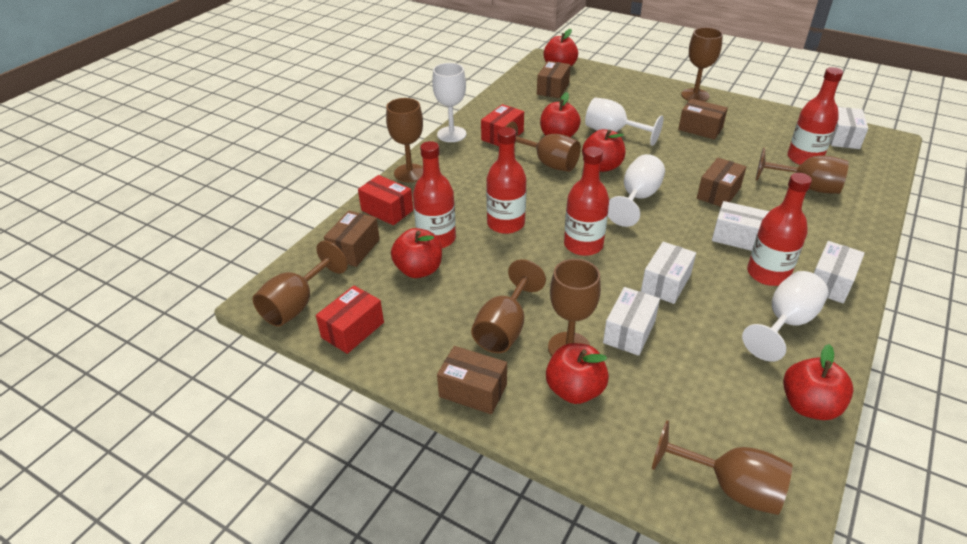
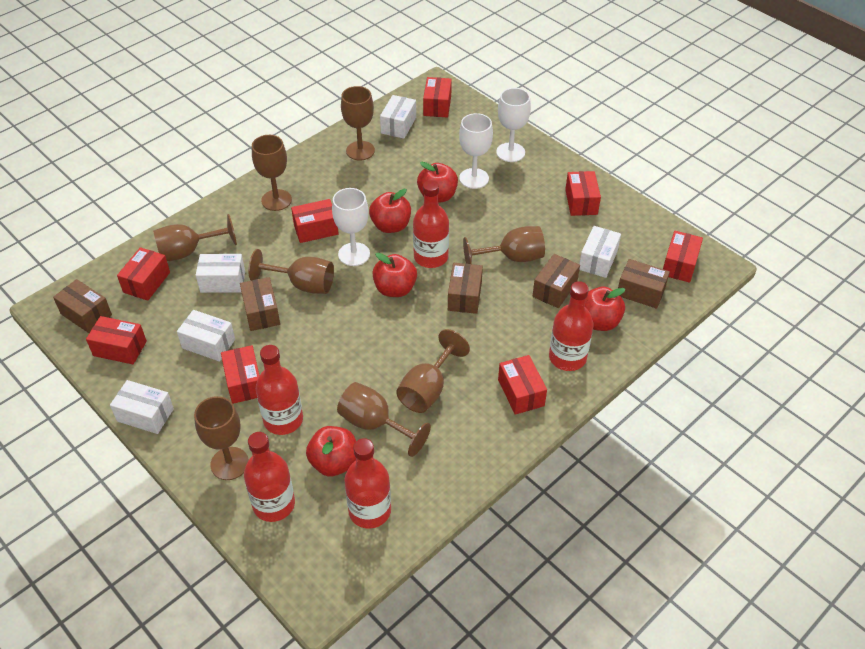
red apple: [391,228,442,278] [540,92,581,137] [544,29,578,67] [546,343,609,404] [582,129,625,172] [783,344,854,420] = 6 -> [306,426,356,477] [369,189,411,233] [373,253,417,297] [417,162,458,203] [585,287,625,331] = 5
red box: [316,286,384,354] [358,175,413,225] [481,104,524,146] = 3 -> [86,316,147,364] [117,247,170,301] [221,345,260,404] [291,199,339,243] [423,77,452,117] [498,355,547,415] [565,171,601,216] [663,231,703,283] = 8
white goblet: [432,63,466,142] [585,98,663,146] [608,154,665,227] [742,271,828,362] = 4 -> [332,188,370,266] [459,113,493,189] [496,88,531,162] = 3

